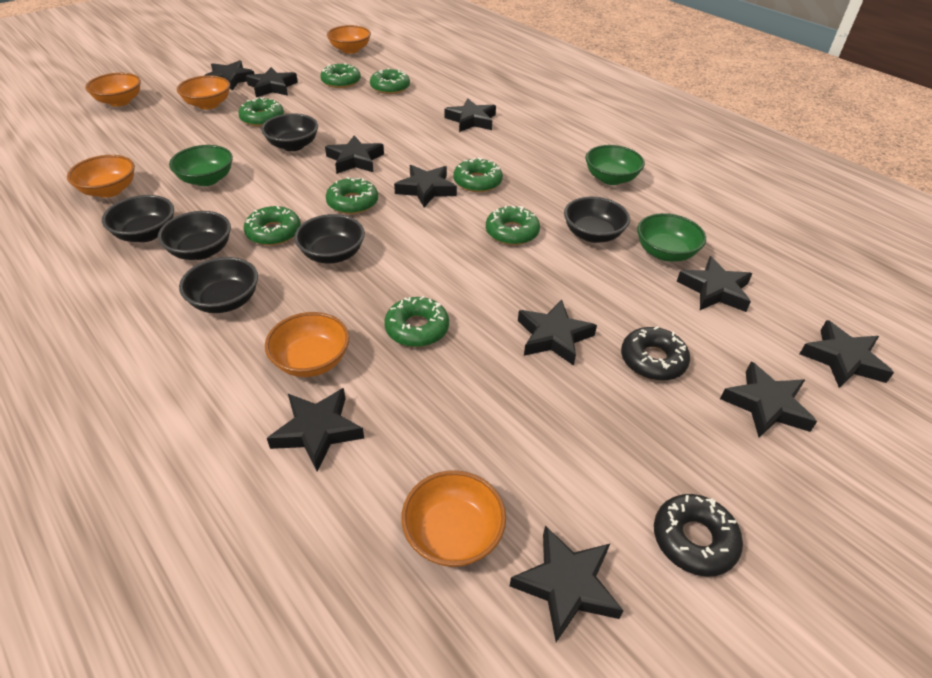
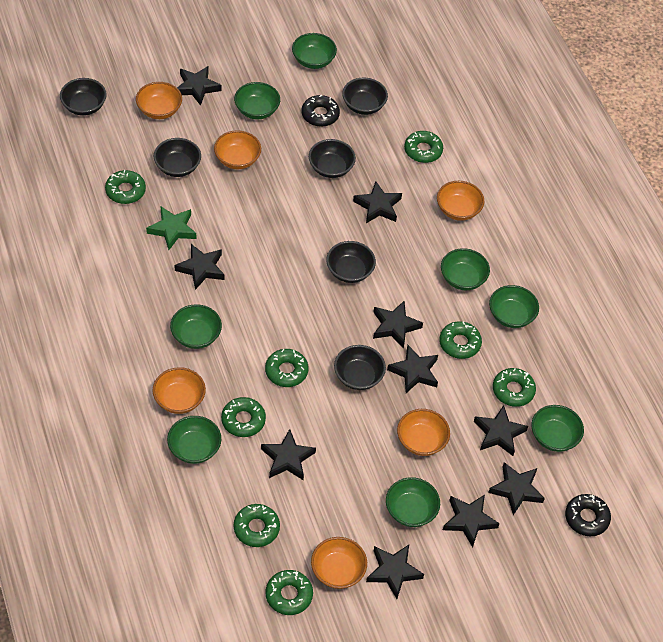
black star: [204,60,254,91] [246,67,298,97] [267,388,364,472] [325,135,384,174] [394,165,457,207] [444,98,496,132] [510,526,624,642] [518,300,597,366] [677,256,752,312] [720,361,817,438] [800,320,894,388] = 11 -> [175,244,225,290] [177,66,221,106] [261,429,316,480] [353,181,402,223] [366,545,424,599] [373,301,423,349] [387,345,438,393] [443,495,500,547] [474,405,528,456] [488,462,545,515] = 10
green bowl: [169,145,233,186] [585,145,645,185] [637,213,706,261] = 3 -> [167,416,221,464] [170,304,222,349] [234,82,280,119] [292,33,337,69] [386,477,440,527] [441,248,490,290] [489,285,539,328] [531,405,584,452] = 8
green star: none = 0 -> [146,207,196,250] = 1

